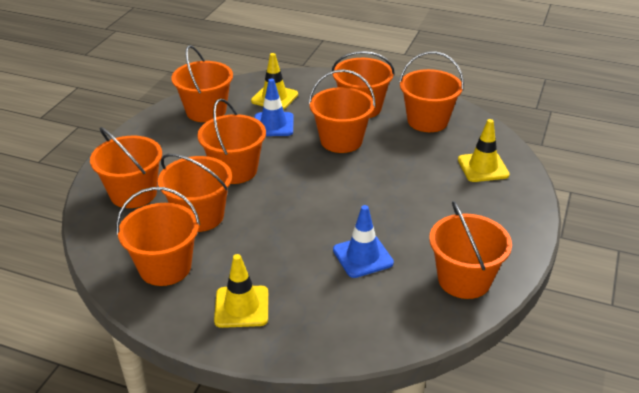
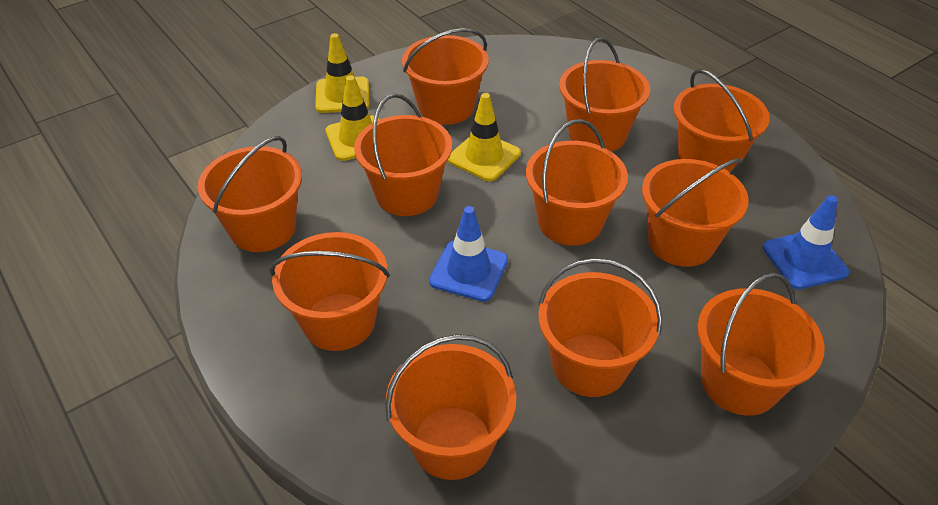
orange bucket: [90,127,162,208] [116,187,200,286] [158,154,232,232] [171,45,233,122] [197,99,266,184] [309,69,376,153] [332,51,395,118] [399,51,464,132] [429,201,512,299] = 9 -> [198,136,302,252] [270,232,390,351] [354,93,452,216] [385,334,516,480] [402,28,489,125] [526,119,628,246] [538,258,662,397] [559,37,650,152] [642,158,748,267] [673,69,770,172] [697,273,825,416] = 11

